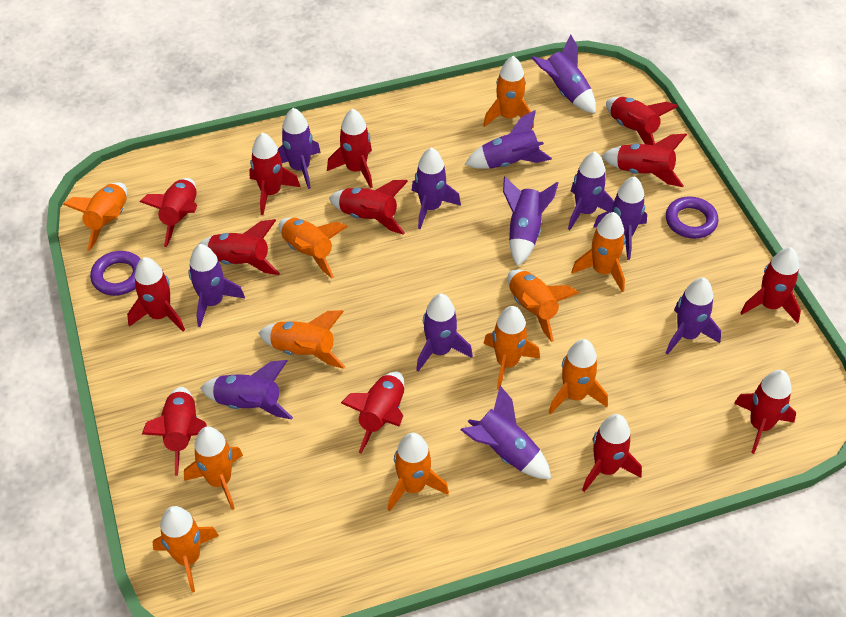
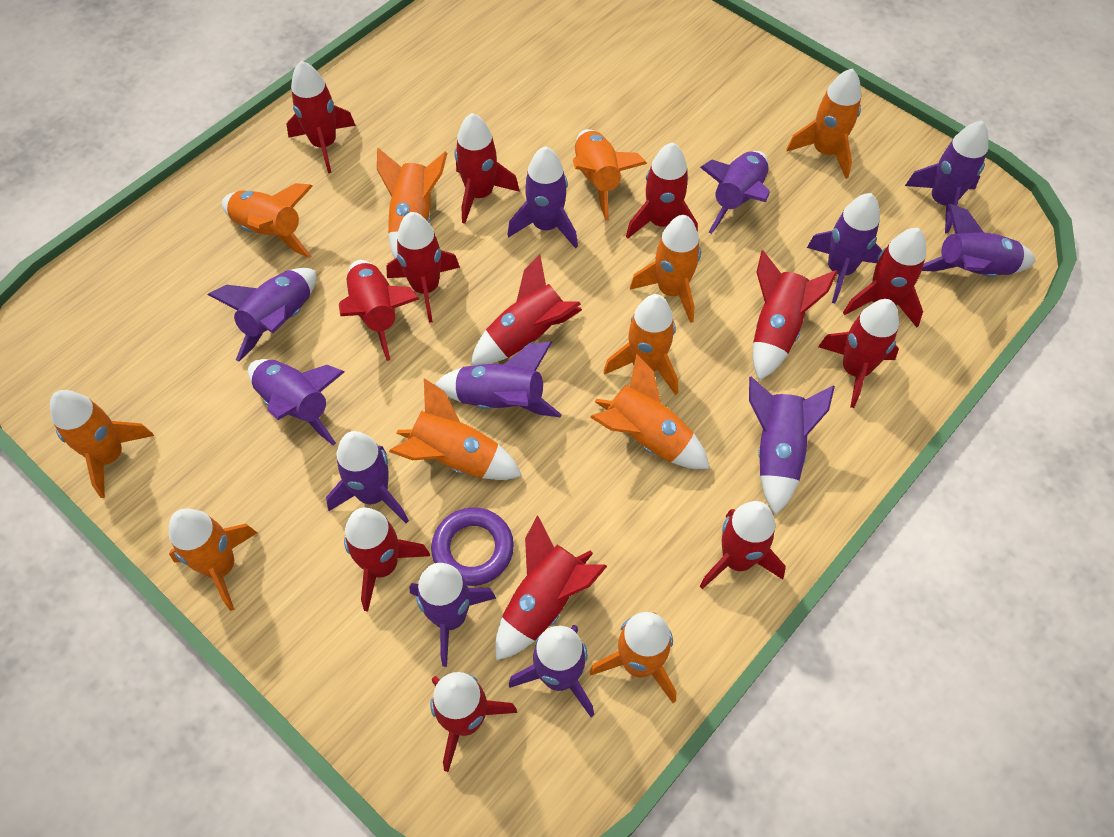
purple ring: [90,251,141,296] [666,196,718,239] = 2 -> [431,507,514,586] = 1

